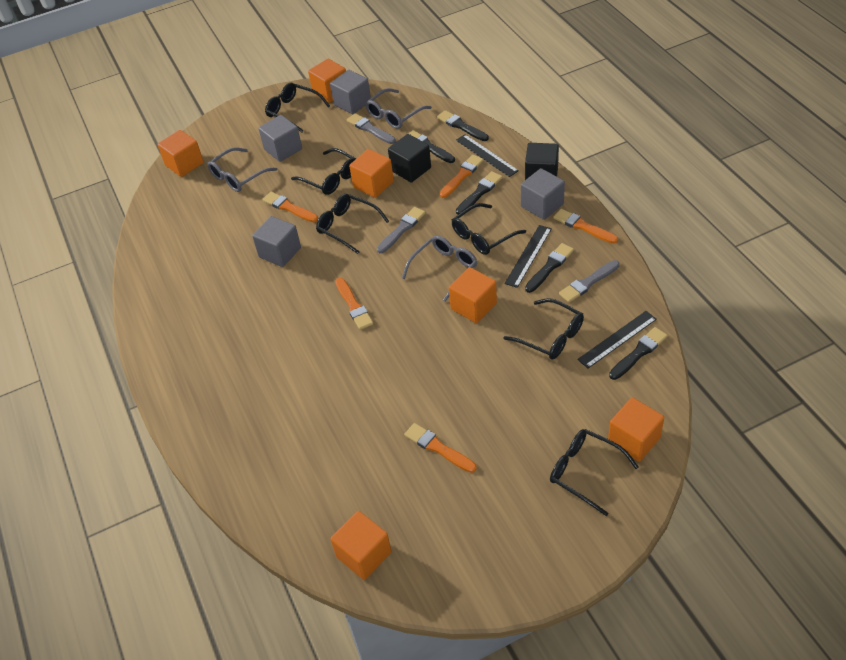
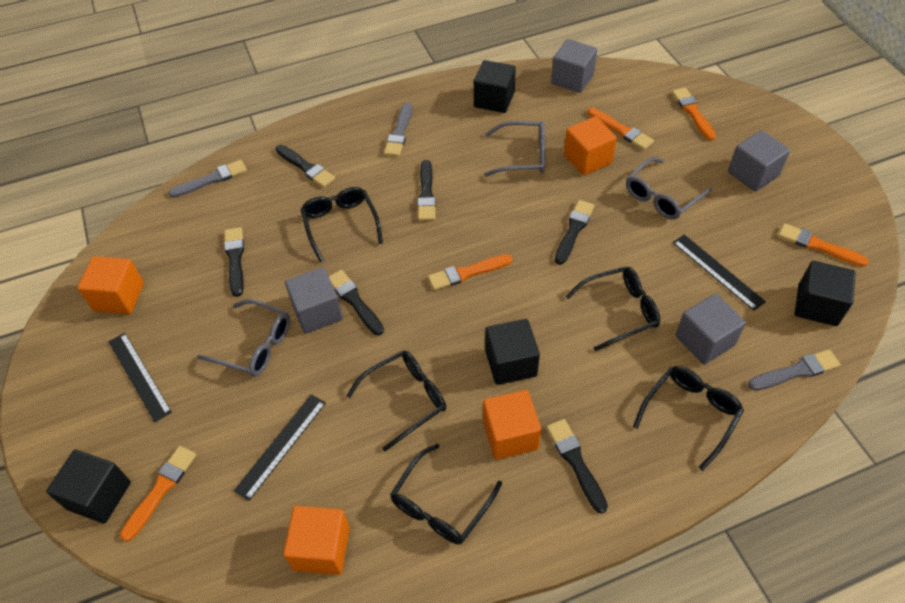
black brush: [408,130,455,163] [437,110,489,141] [456,171,502,215] [525,243,574,293] [609,327,668,380] = 5 -> [224,227,244,297] [276,145,335,188] [329,270,384,335] [418,160,436,221] [546,419,608,514] [555,200,595,265] = 6
black cube: [388,134,431,183] [525,143,559,180] = 2 -> [46,449,131,524] [474,60,516,113] [485,319,540,385] [795,261,856,326] = 4
black glasses: [265,83,330,132] [291,148,357,195] [316,194,389,254] [452,203,526,255] [503,298,584,360] [550,429,639,516] = 6 -> [301,187,383,262] [346,351,446,451] [390,444,502,544] [565,266,660,351] [633,366,744,471] = 5
orange cube: [157,130,204,177] [308,58,346,103] [330,511,392,580] [349,149,394,198] [449,267,497,323] [608,397,664,462] = 6 -> [77,256,144,314] [283,506,350,575] [483,390,541,460] [564,116,617,176] = 4

